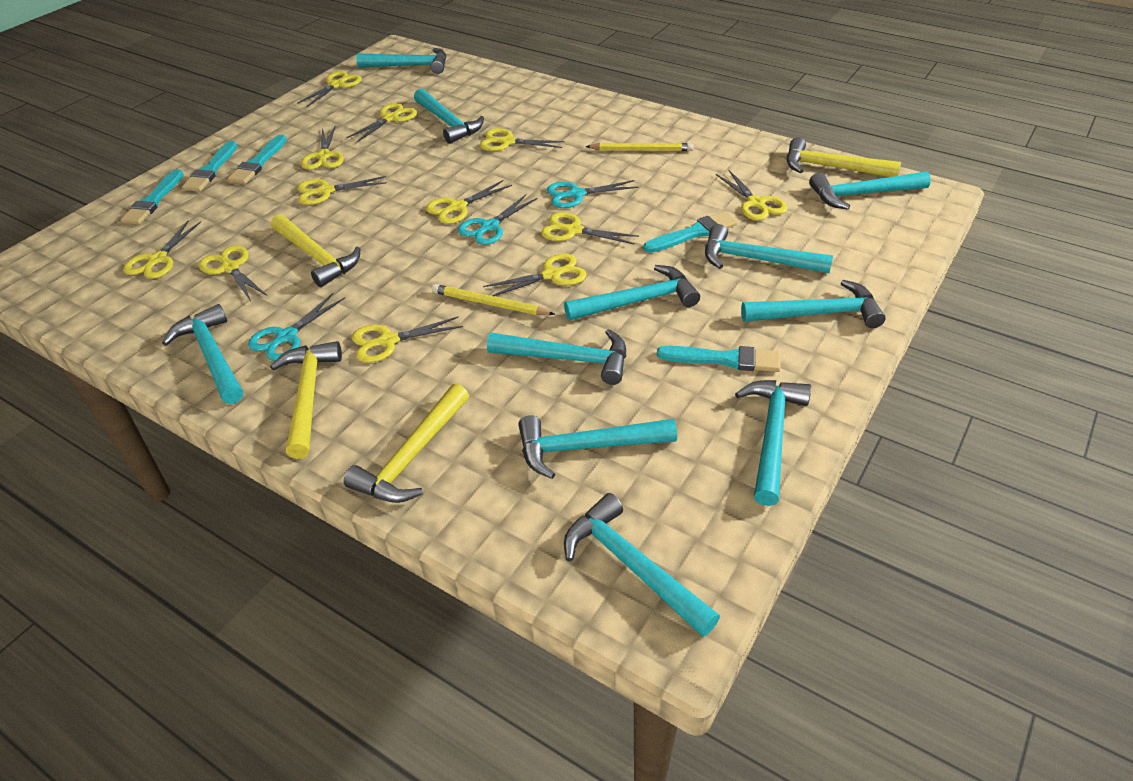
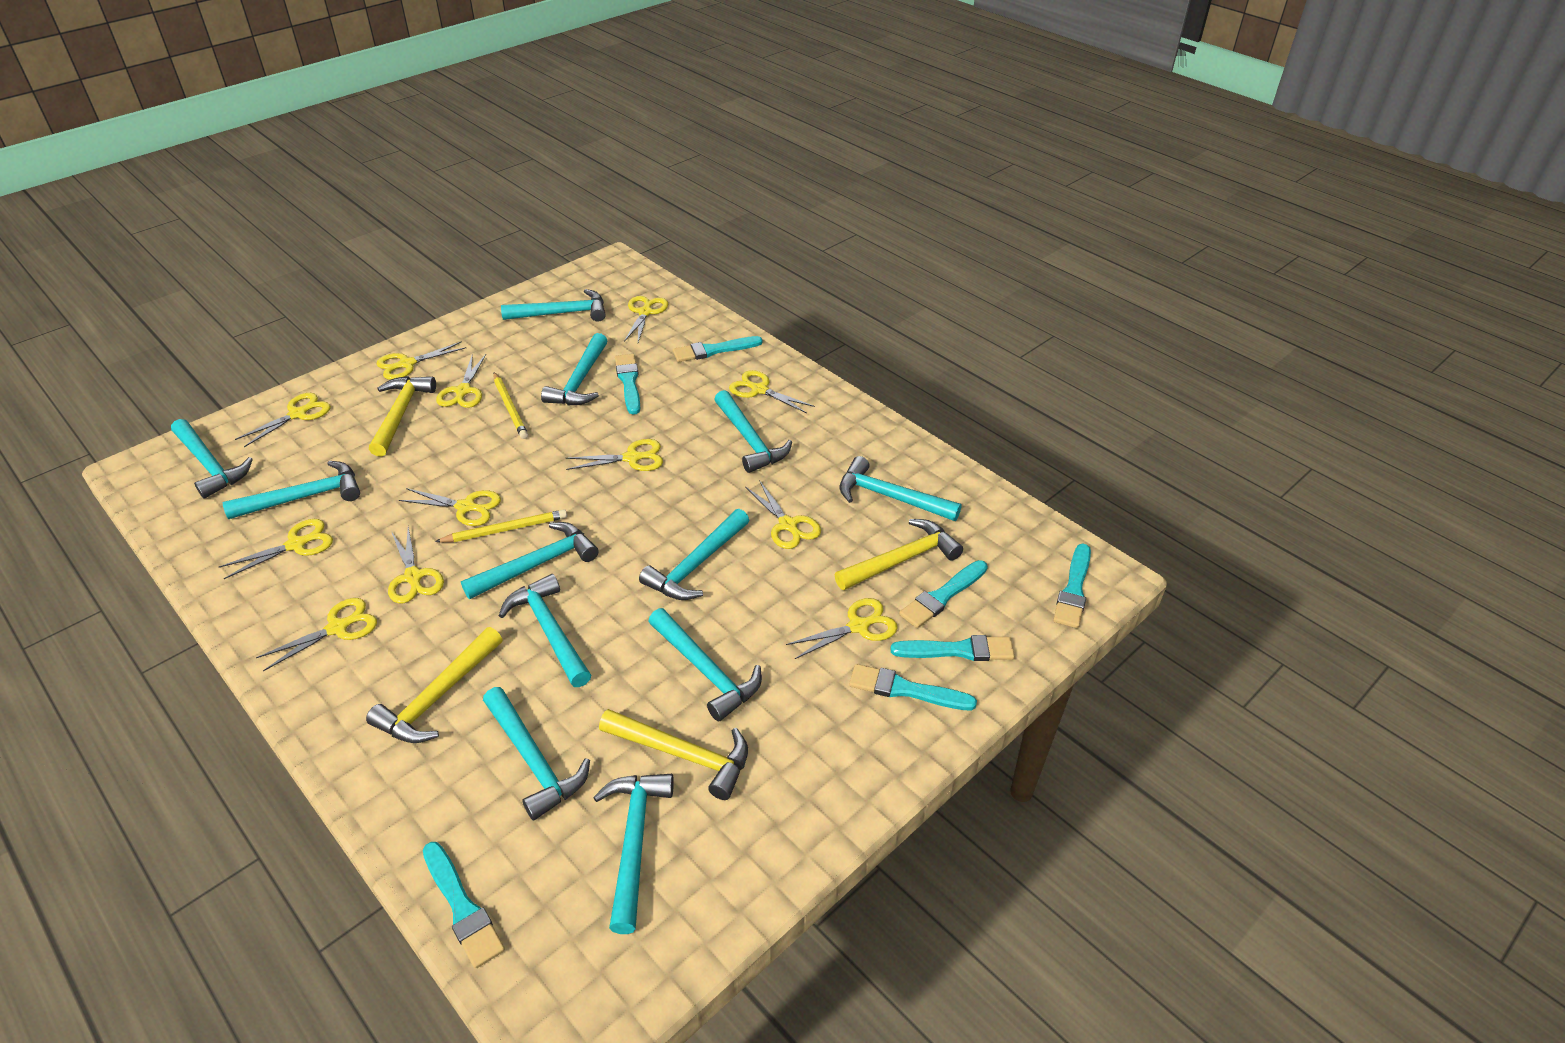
turquoise brush: [120,169,184,224] [182,141,237,191] [228,135,287,184] [643,211,738,253] [657,346,780,372] = 5 -> [423,842,505,969] [615,354,640,414] [673,336,763,362] [849,664,977,710] [890,635,1015,661] [899,560,988,628] [1053,544,1091,628] = 7
turquoise hammer: [162,304,243,404] [356,48,446,74] [414,89,484,144] [487,329,626,385] [518,415,677,479] [564,265,700,321] [564,493,720,637] [705,224,833,273] [735,380,811,506] [741,280,886,328] [809,171,931,210] = 11 -> [171,419,253,499] [223,461,360,519] [461,522,599,599] [483,687,590,820] [499,574,591,687] [501,289,606,322] [541,333,608,405] [593,774,674,934] [639,509,749,600] [648,608,762,722] [714,390,792,473] [840,456,962,521] = 12
turquoise scissors: [248,293,345,361] [458,195,538,245] [547,180,638,208] = 3 -> none = 0

